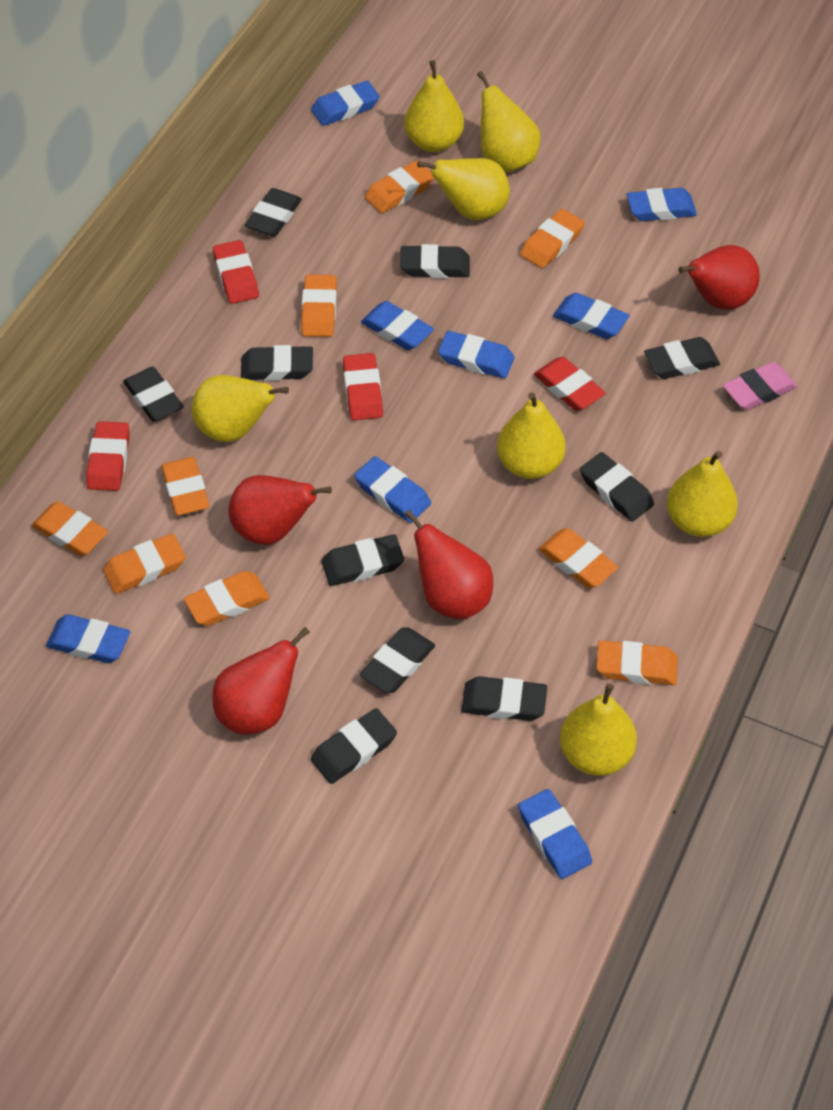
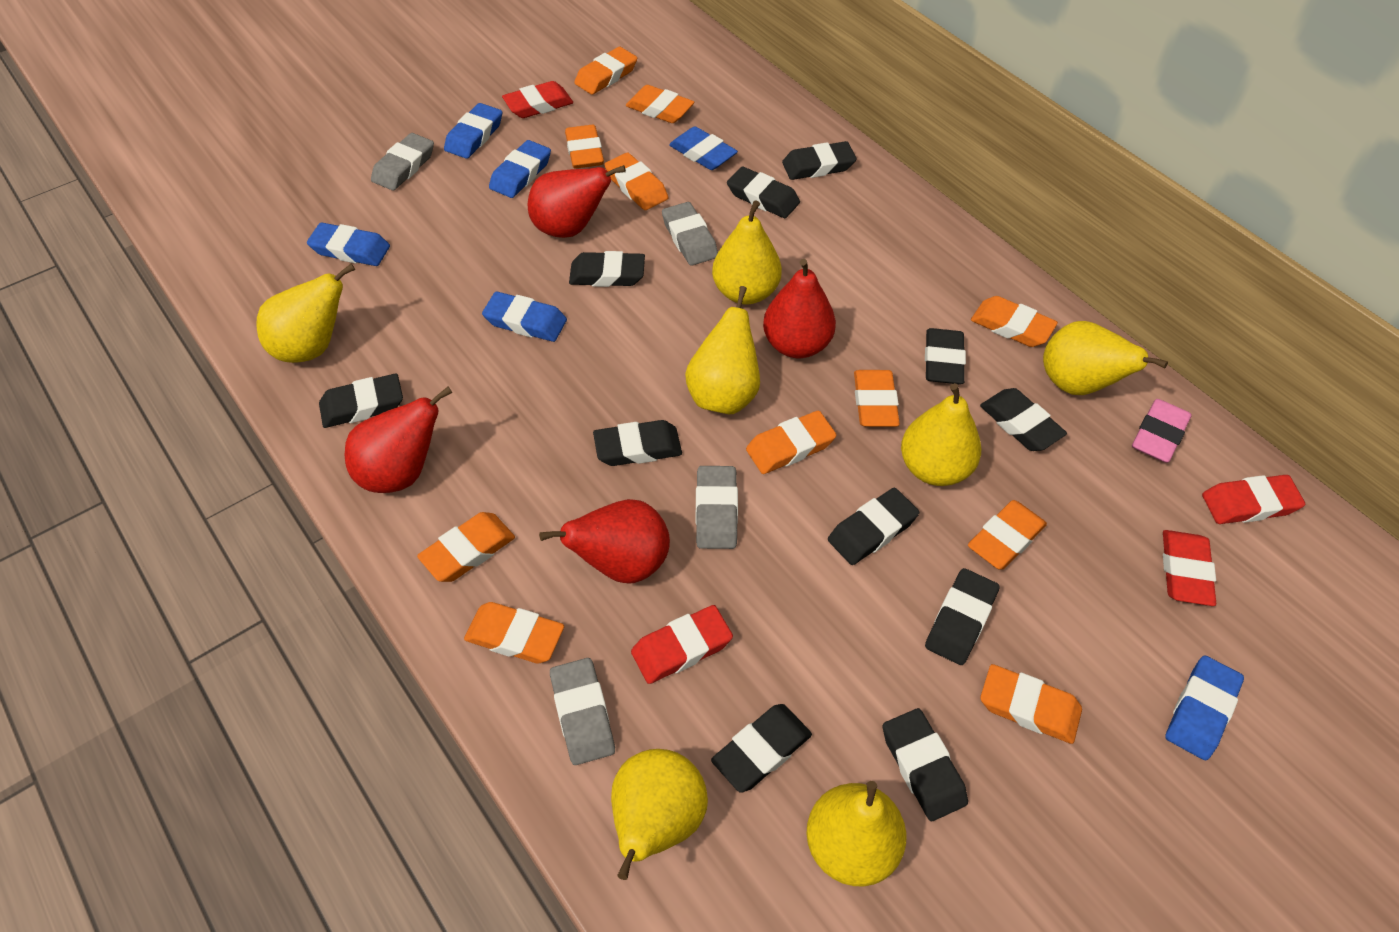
black eraser: [123,367,184,422] [241,345,313,381] [245,188,302,237] [311,708,397,784] [322,534,404,586] [360,627,435,693] [400,244,470,278] [462,676,547,721] [580,452,654,522] [644,337,720,379] = 10 -> [319,374,403,428] [569,251,645,287] [593,420,682,466] [711,704,812,793] [727,166,800,218] [782,141,856,180] [828,488,919,565] [883,708,968,821] [925,328,966,384] [925,568,1000,665] [980,388,1067,451] = 11
blue eraser: [46,614,130,663] [311,81,380,126] [354,456,431,523] [361,301,434,350] [438,331,515,378] [518,789,592,879] [553,293,630,339] [627,188,697,221] = 8 -> [307,222,390,266] [444,103,502,159] [482,292,567,342] [489,140,551,198] [669,126,738,170] [1165,655,1244,760] = 6
grey eraser: none = 0 -> [371,133,434,191] [550,658,615,765] [662,202,718,266] [695,466,738,549] = 4
orange eraser: [31,501,108,556] [103,534,186,594] [161,457,209,515] [184,571,270,626] [301,274,337,337] [365,160,434,213] [520,209,585,268] [538,528,618,588] [597,641,678,685] = 9 -> [417,512,515,582] [464,602,564,664] [565,125,604,168] [574,47,637,95] [604,153,668,210] [626,85,694,123] [746,411,836,474] [854,370,900,427] [968,500,1047,570] [971,296,1058,347] [980,664,1082,744] = 11

